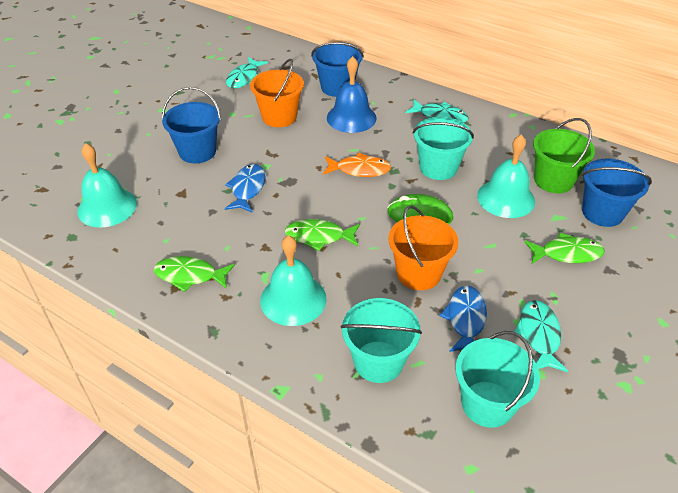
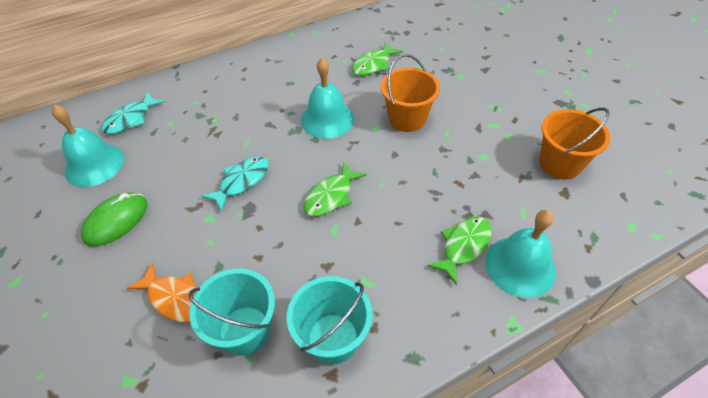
blue bell: [327,56,377,133] = 1 -> none = 0
blue bucket: [162,87,221,163] [311,42,364,97] [582,158,652,227] = 3 -> none = 0
blue fish: [224,164,266,213] [440,286,487,352] = 2 -> none = 0
green bucket: [533,118,595,193] = 1 -> none = 0
turquoise bucket: [340,298,422,383] [413,117,474,180] [455,331,540,428] = 3 -> [188,269,275,356] [287,276,373,365] = 2
turquoise fish: [226,57,268,88] [405,99,469,123] [514,300,568,372] = 3 -> [102,92,165,134] [201,157,269,212] = 2

